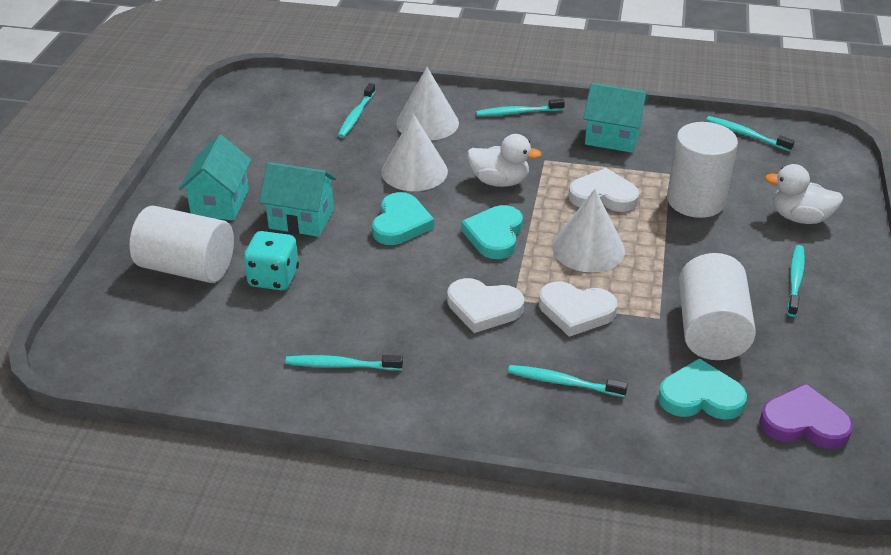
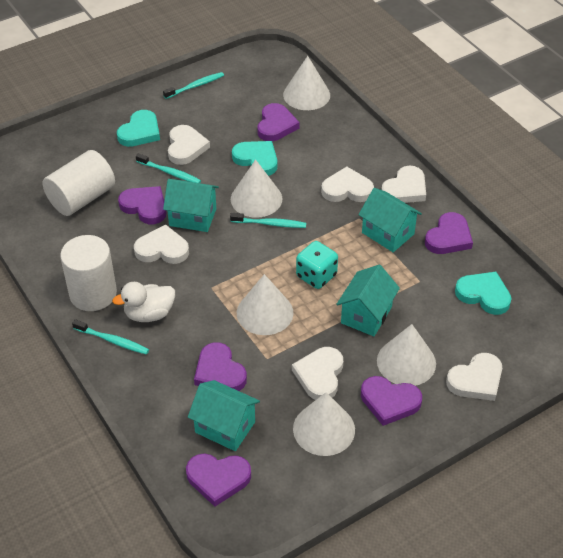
purple heart: [759,384,853,449] = 1 -> [118,186,166,224] [186,453,251,507] [194,342,247,391] [257,103,300,141] [361,376,422,426] [425,212,473,254] = 6
turquoise house: [179,135,251,220] [259,162,337,237] [583,83,648,153] = 3 -> [163,179,219,232] [188,380,260,451] [336,265,400,336] [358,188,422,252] = 4
turquoise toothbrush: [285,355,403,371] [338,83,375,138] [476,99,565,116] [508,365,628,397] [706,116,795,152] [787,245,805,317] = 6 -> [72,319,149,355] [136,153,201,183] [163,72,224,99] [230,213,306,228] = 4
white cone: [381,113,448,191] [396,67,459,140] [552,189,625,272] = 3 -> [231,159,282,218] [237,274,293,335] [283,56,330,110] [293,392,355,456] [377,324,436,386] = 5
white cylinder: [129,206,234,283] [667,122,738,218] [679,253,756,360] = 3 -> [43,150,115,216] [60,235,117,311] = 2
white duck: [467,134,542,187] [765,164,843,224] = 2 -> [112,282,175,322] = 1
white heart: [447,278,524,333] [539,281,617,337] [568,168,640,212] = 3 -> [134,224,189,264] [168,125,210,165] [292,347,343,400] [321,167,374,202] [382,166,426,203] [446,353,502,401] = 6

